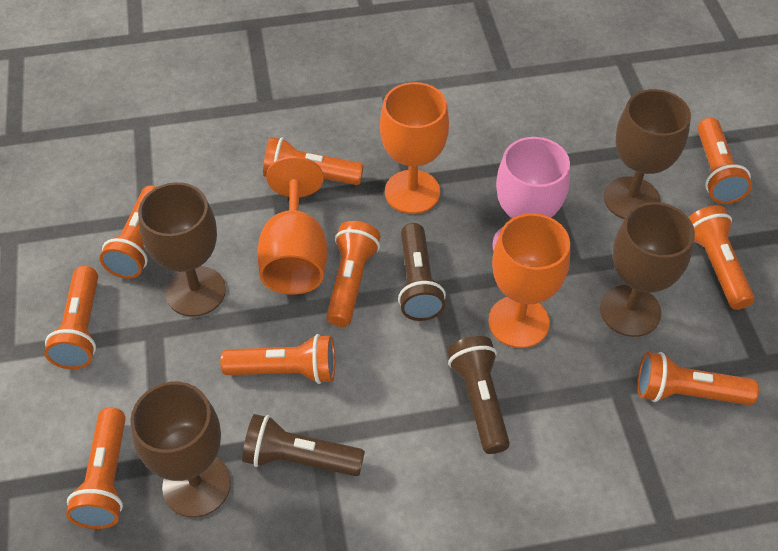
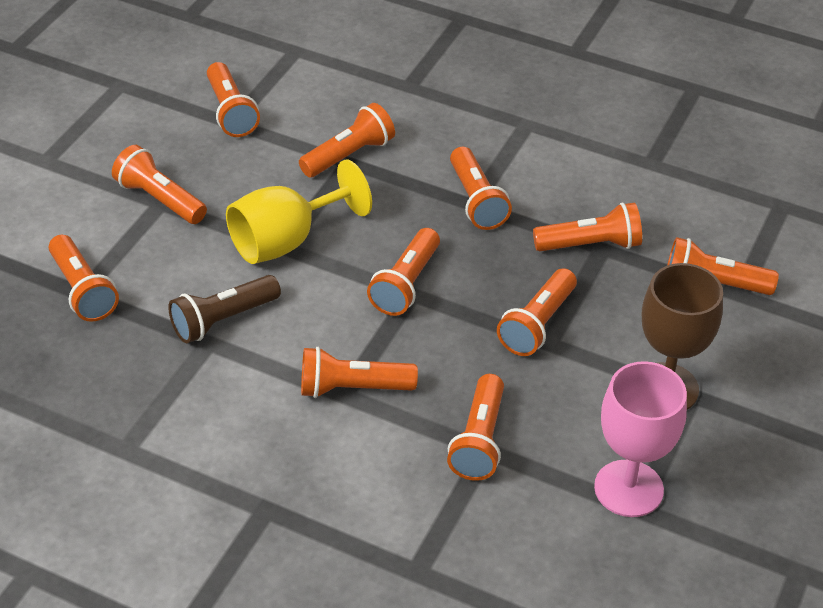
brown flashlight: [242,414,365,476] [398,223,446,321] [447,336,510,454] = 3 -> [168,275,281,343] = 1
brown goblet: [130,382,231,518] [138,182,226,317] [600,202,695,337] [604,89,691,219] = 4 -> [642,263,723,410] = 1
orange flashlight: [45,266,98,369] [66,408,126,529] [100,185,156,279] [220,334,335,384] [263,137,364,185] [326,221,381,327] [637,352,759,405] [688,205,755,310] [698,118,752,204] = 9 -> [49,235,119,322] [112,145,207,224] [207,62,260,137] [299,103,395,177] [301,347,418,398] [367,228,440,316] [447,374,504,481] [450,147,512,230] [497,268,577,356] [533,202,642,251] [667,237,779,295] = 11
orange goblet: [257,156,327,295] [380,82,449,214] [488,213,570,348] = 3 -> none = 0
yellow goblet: none = 0 -> [226,159,372,264] = 1

